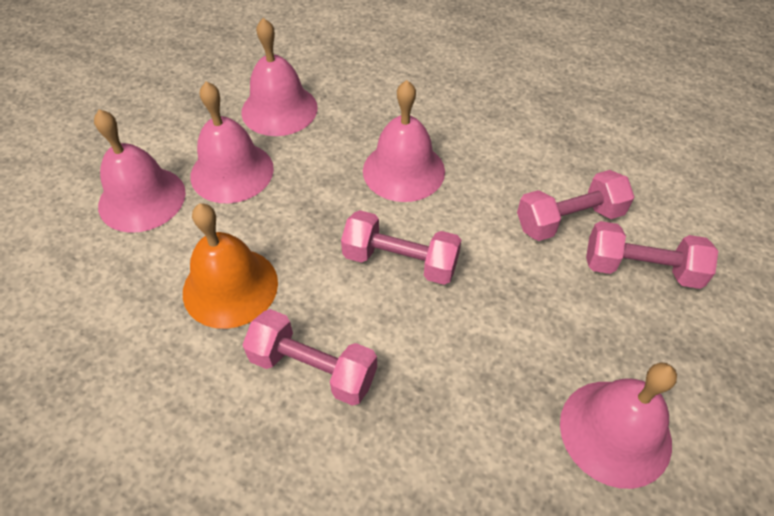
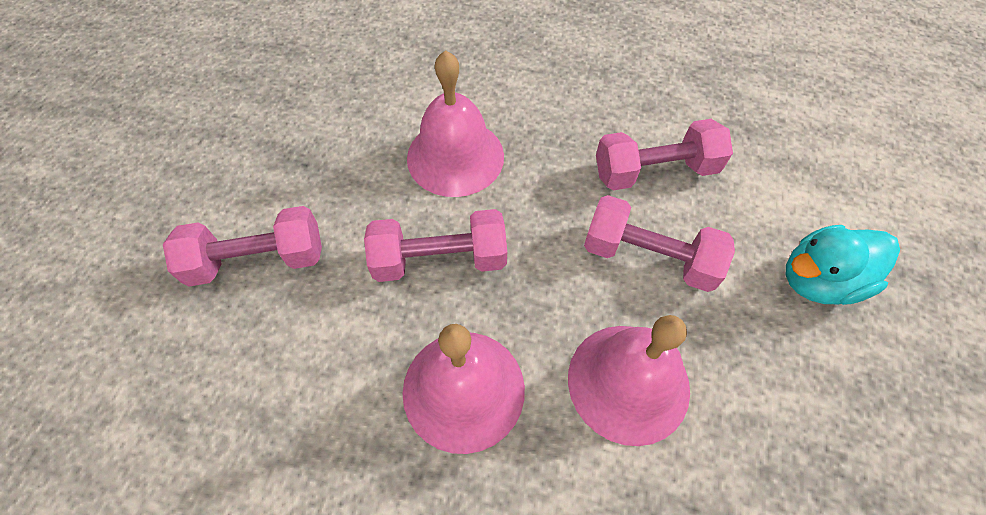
orange bell: [183,203,278,329] = 1 -> none = 0
pink bell: [94,109,186,233] [191,82,274,204] [241,18,318,136] [363,80,445,202] [560,362,677,489] = 5 -> [402,324,525,454] [407,50,504,197] [568,315,690,446] = 3
turquoise duck: none = 0 -> [786,225,900,305] = 1

